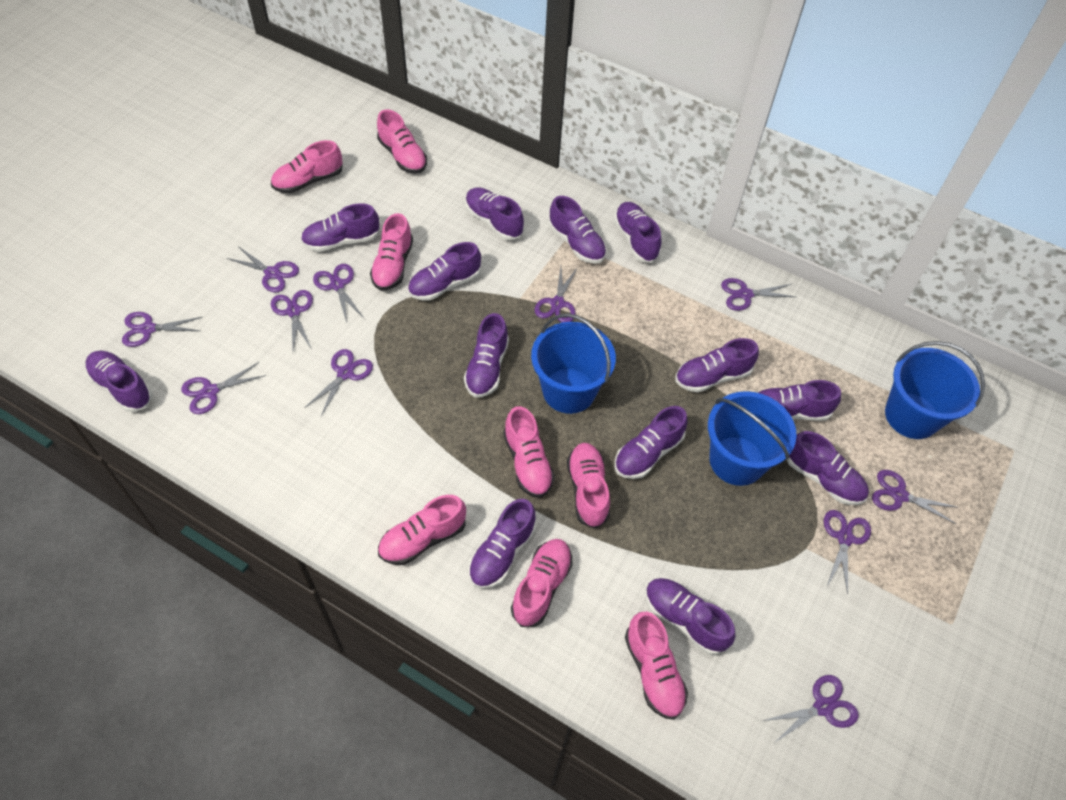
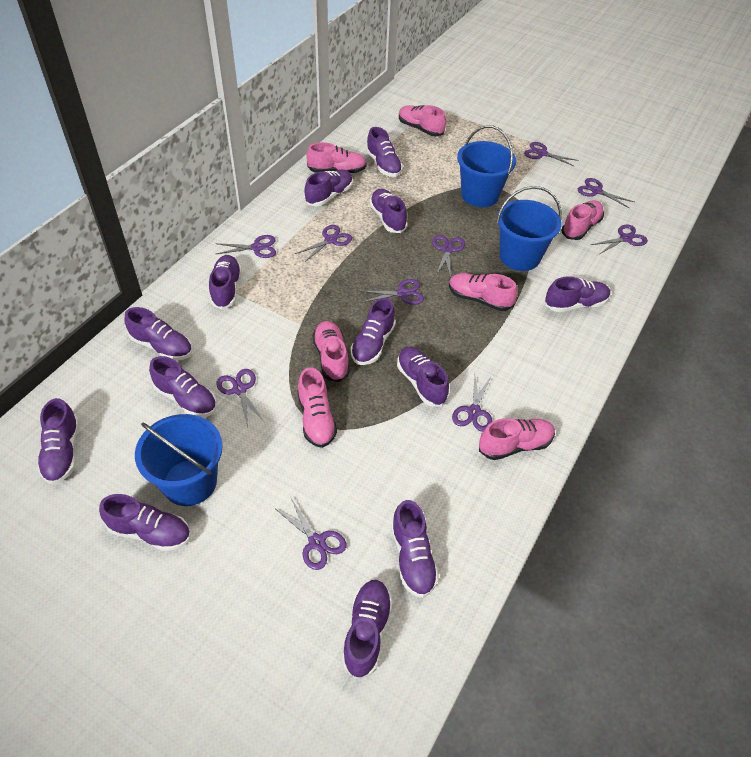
pink shoe: [271,140,342,193] [370,213,413,291] [377,109,427,174] [378,495,466,565] [503,406,555,498] [511,539,573,627] [567,443,610,529] [625,612,688,720] = 8 -> [297,368,337,448] [306,142,367,173] [312,321,350,382] [399,105,446,136] [449,273,517,311] [479,418,555,460] [561,200,604,240] = 7
purple scissors: [122,312,202,347] [181,362,266,414] [227,246,299,293] [271,290,313,350] [304,349,373,416] [313,264,364,323] [535,267,578,322] [721,278,795,311] [762,675,859,743] [824,510,871,594] [872,470,959,524] = 11 -> [215,235,276,258] [216,369,265,428] [276,498,347,570] [295,225,352,262] [360,279,424,305] [432,235,465,278] [452,375,492,432] [524,142,578,167] [578,178,634,208] [591,224,648,254] = 10

